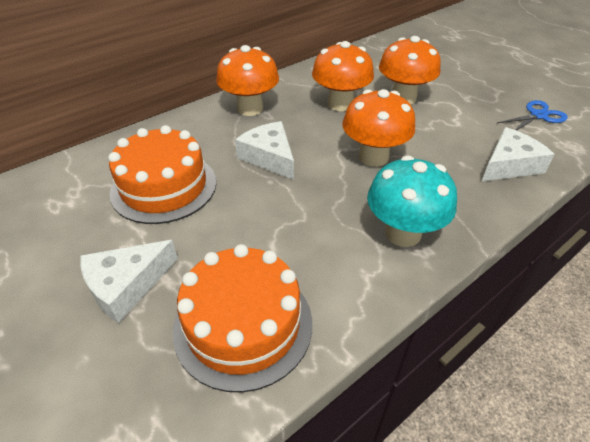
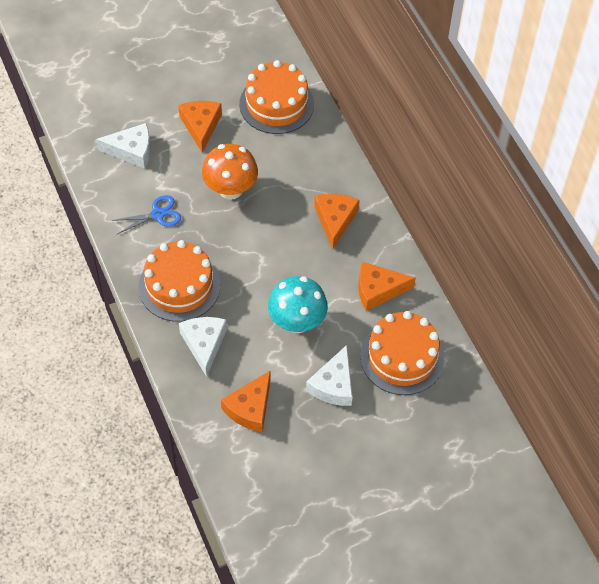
orange cake: [108,125,216,224] [173,244,312,392] = 2 -> [138,240,220,322] [239,60,314,134] [360,311,444,395] = 3
orange cheese: none = 0 -> [178,101,222,153] [221,370,271,432] [314,194,360,249] [358,262,416,311] = 4
orange mushroom: [216,45,279,116] [312,41,374,111] [342,89,415,167] [379,36,441,105] = 4 -> [202,144,258,200] = 1

